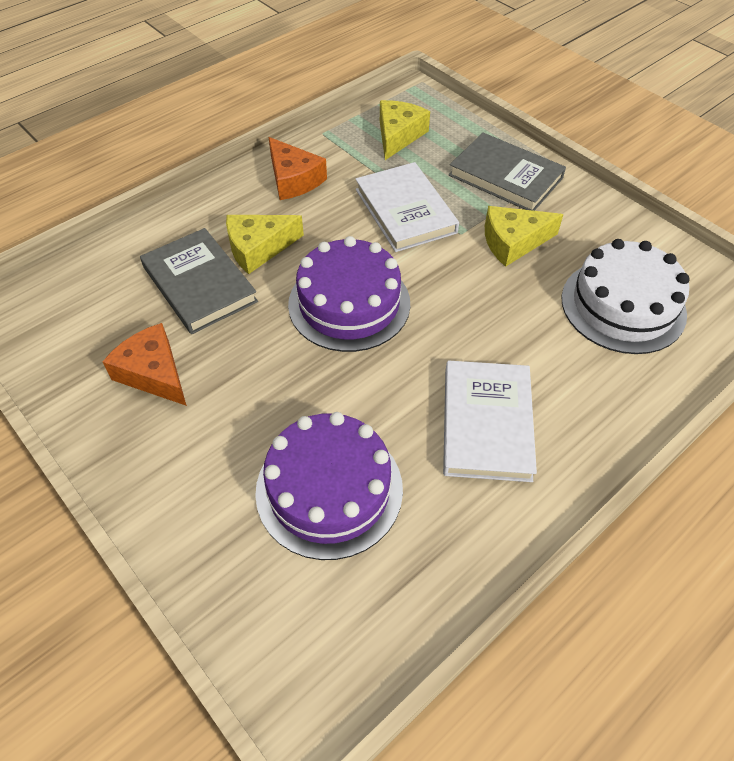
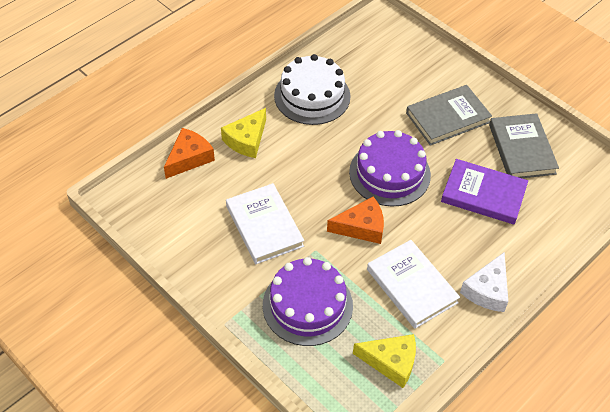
purple book: none = 0 -> [441,159,528,225] = 1
white cheese: none = 0 -> [460,252,508,312] = 1
yellow cheese: [226,215,304,274] [380,100,430,160] [485,206,564,267] = 3 -> [221,108,266,158] [353,334,416,388] = 2

